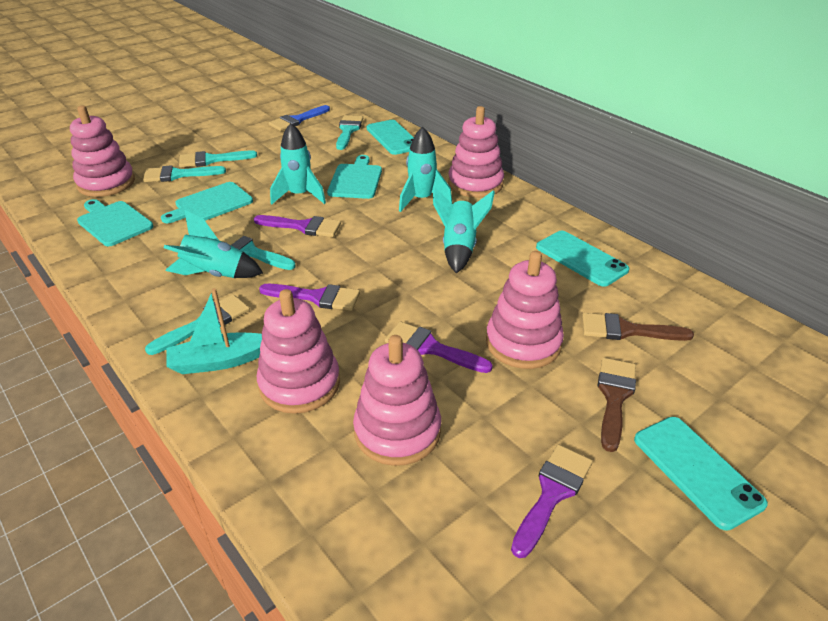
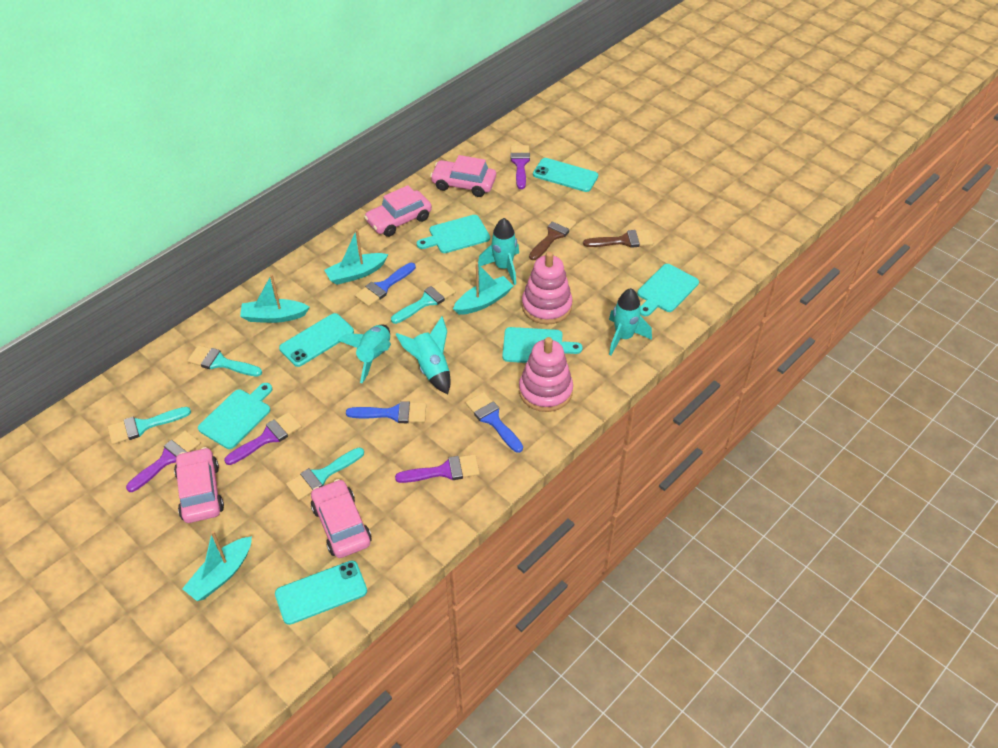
blue brush: [269,105,330,131] = 1 -> [346,401,426,423] [355,263,416,307] [466,392,523,453] = 3
pink car: none = 0 -> [174,447,224,523] [311,479,372,558] [364,185,432,237] [430,155,496,197] = 4
pink stacking toy: [70,106,135,197] [257,289,340,414] [353,335,441,466] [448,106,504,198] [486,251,564,369] = 5 -> [519,337,573,412] [522,251,573,325] = 2
turquoise boat: [166,288,262,374] = 1 -> [182,531,252,601] [240,274,310,323] [324,229,388,285] [453,263,513,315] = 4
turquoise brush: [143,165,226,182] [145,294,250,355] [179,151,257,168] [219,232,296,270] [336,115,363,150] = 5 -> [108,407,191,445] [187,345,262,377] [286,448,364,501] [391,280,456,324] = 4
turquoise cutting board: [77,199,153,247] [161,182,253,223] [327,155,382,199] = 3 -> [198,383,272,449] [417,215,490,253] [502,327,583,363] [637,264,699,316] = 4

